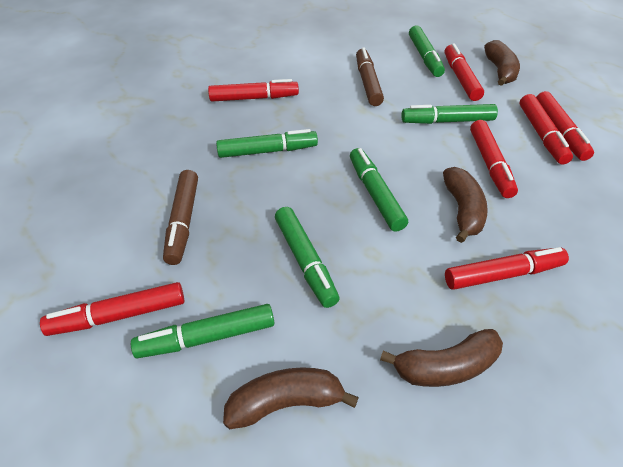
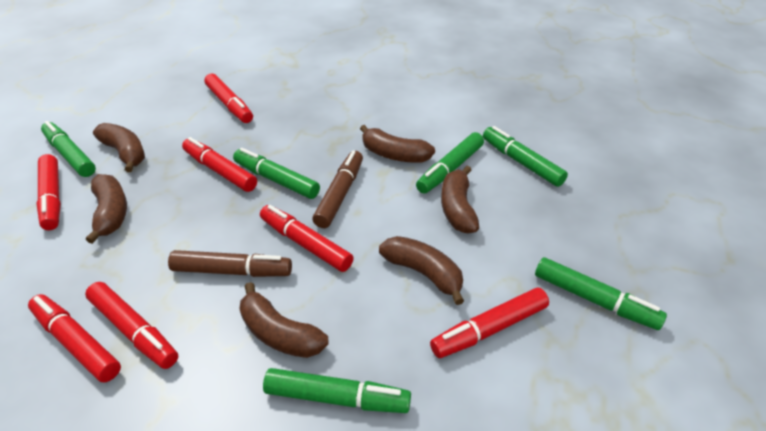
brown banana: [223,367,359,429] [380,329,503,387] [443,167,488,243] [484,40,520,86] = 4 -> [86,174,127,244] [93,123,145,172] [239,282,328,358] [360,125,435,163] [379,236,464,305] [441,166,479,233] = 6

